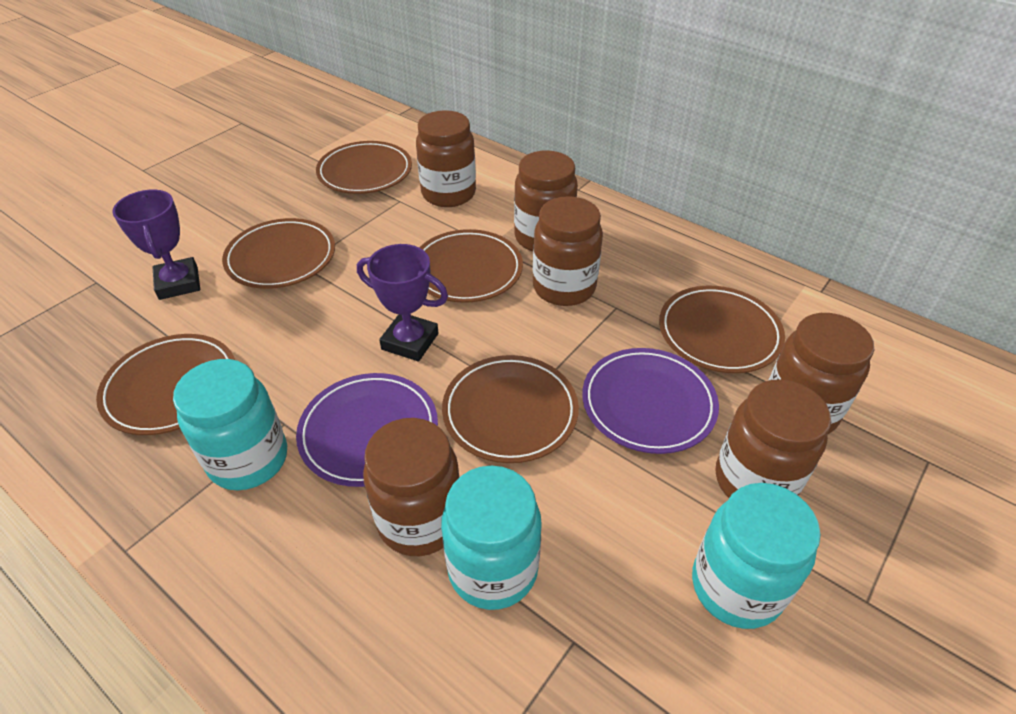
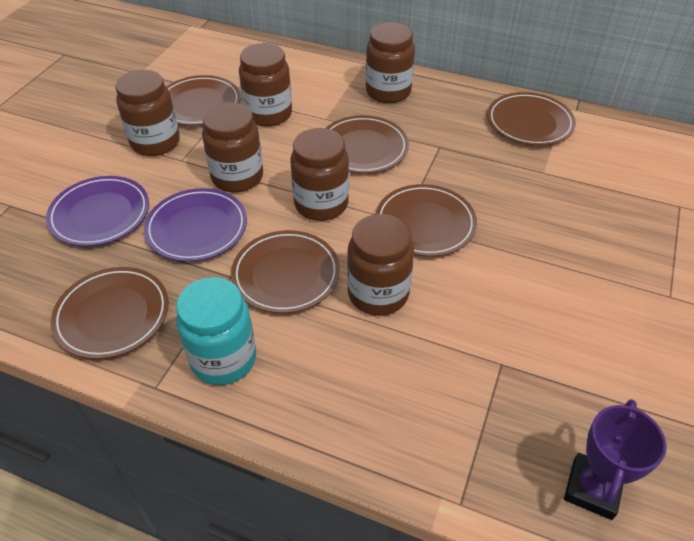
purple trophy: [112,189,200,300] [357,244,448,362] = 2 -> [564,399,666,520] = 1
turquoise jar: [173,359,287,490] [441,466,542,610] [692,483,821,629] = 3 -> [176,277,256,385] = 1

